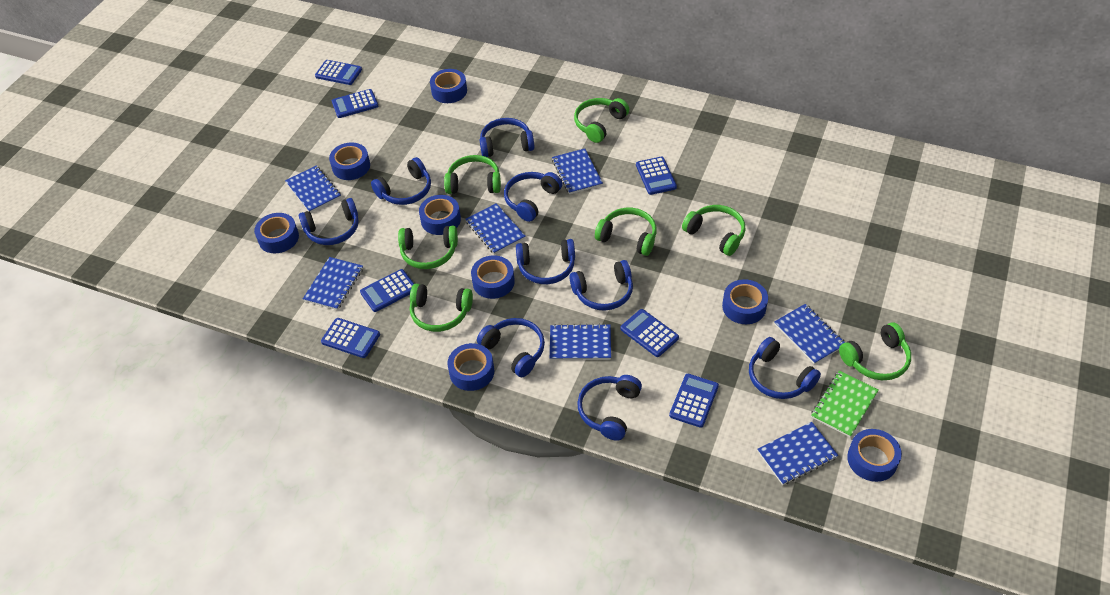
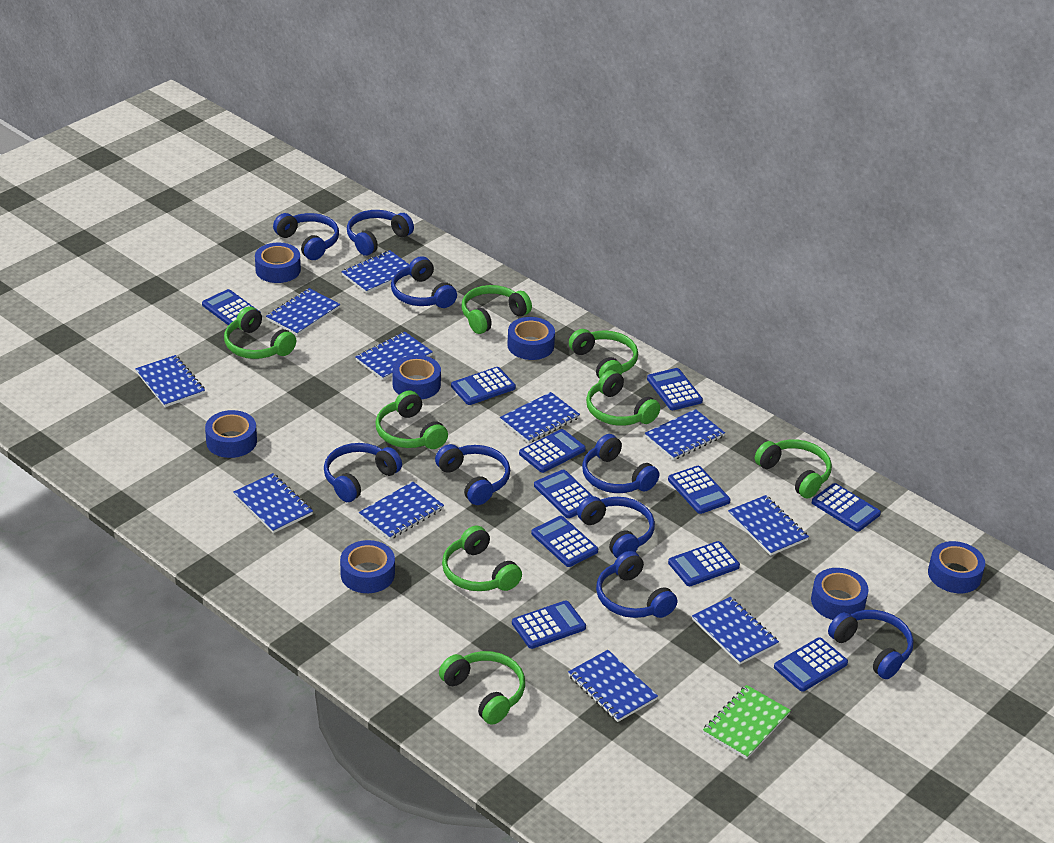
blue calculator: [315,60,362,85] [321,318,380,358] [332,89,378,118] [360,269,414,312] [620,309,679,357] [636,157,677,195] [669,374,719,428] = 7 -> [202,289,261,326] [451,367,516,405] [512,600,586,649] [519,429,586,473] [531,516,598,567] [534,470,592,518] [647,368,703,410] [668,466,731,514] [668,541,740,586] [774,638,848,692] [812,483,881,532] = 11
blue notebook: [285,165,341,213] [303,257,363,310] [465,203,525,255] [550,324,611,360] [552,149,603,194] [757,422,839,485] [774,304,845,365] = 7 -> [135,355,205,407] [233,473,313,533] [266,288,340,336] [341,250,410,294] [355,332,433,380] [359,481,444,540] [500,392,580,443] [568,650,658,722] [645,409,725,460] [692,597,779,665] [728,495,809,556] = 11
blue tape: [254,213,299,253] [329,143,370,180] [419,195,461,235] [430,69,467,103] [447,343,494,391] [471,255,515,299] [722,279,768,324] [847,429,902,482] = 8 -> [205,410,257,458] [255,243,301,283] [340,540,395,593] [393,355,441,400] [507,317,555,360] [811,568,869,620] [928,541,985,593] = 7
green headphones: [398,226,458,269] [410,284,473,332] [444,155,501,194] [574,98,629,143] [595,208,657,256] [682,205,746,256] [839,322,911,380] = 7 -> [224,306,296,359] [375,390,448,449] [439,651,525,725] [442,526,522,591] [462,285,532,334] [569,329,638,378] [586,370,660,426] [755,439,832,499] = 8

